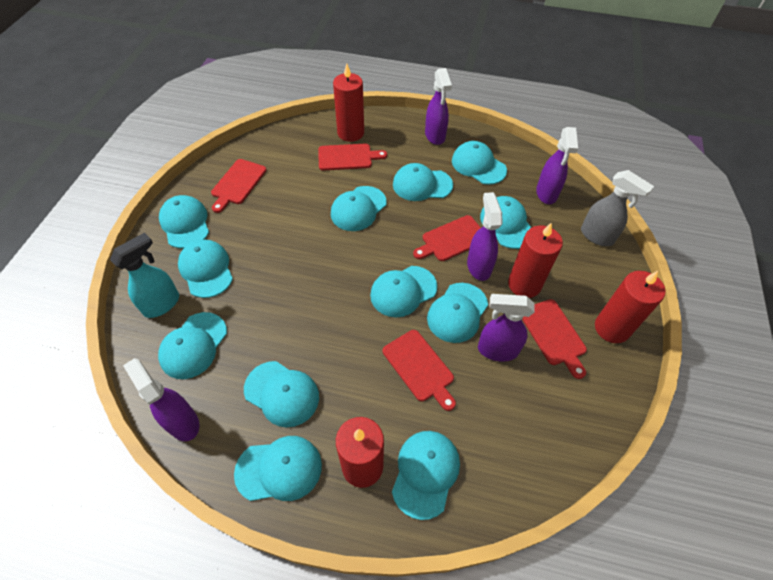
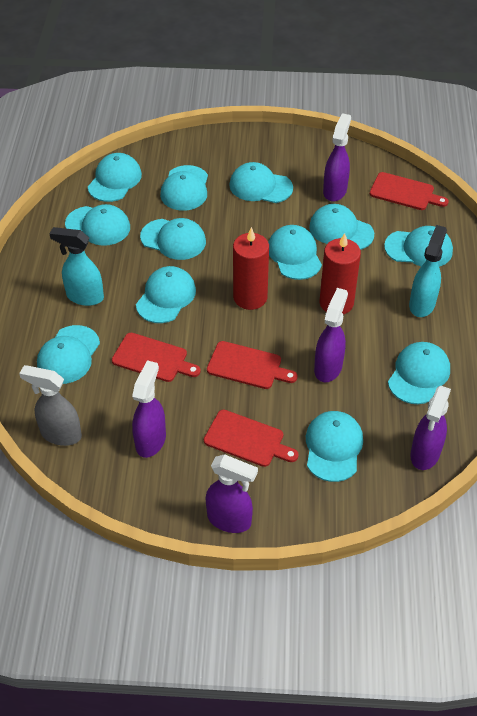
red candle: [333,64,364,142] [336,417,384,488] [508,223,563,298] [595,271,666,343] = 4 -> [233,227,269,310] [320,233,361,315] = 2
red cutting board: [211,159,267,213] [318,144,387,171] [383,330,456,411] [413,215,481,261] [522,299,587,379] = 5 -> [112,333,201,382] [204,410,299,467] [207,341,298,389] [370,172,449,210] = 4
turquoise spray bottle: [110,233,179,318] = 1 -> [50,227,104,306] [409,225,447,317] = 2

